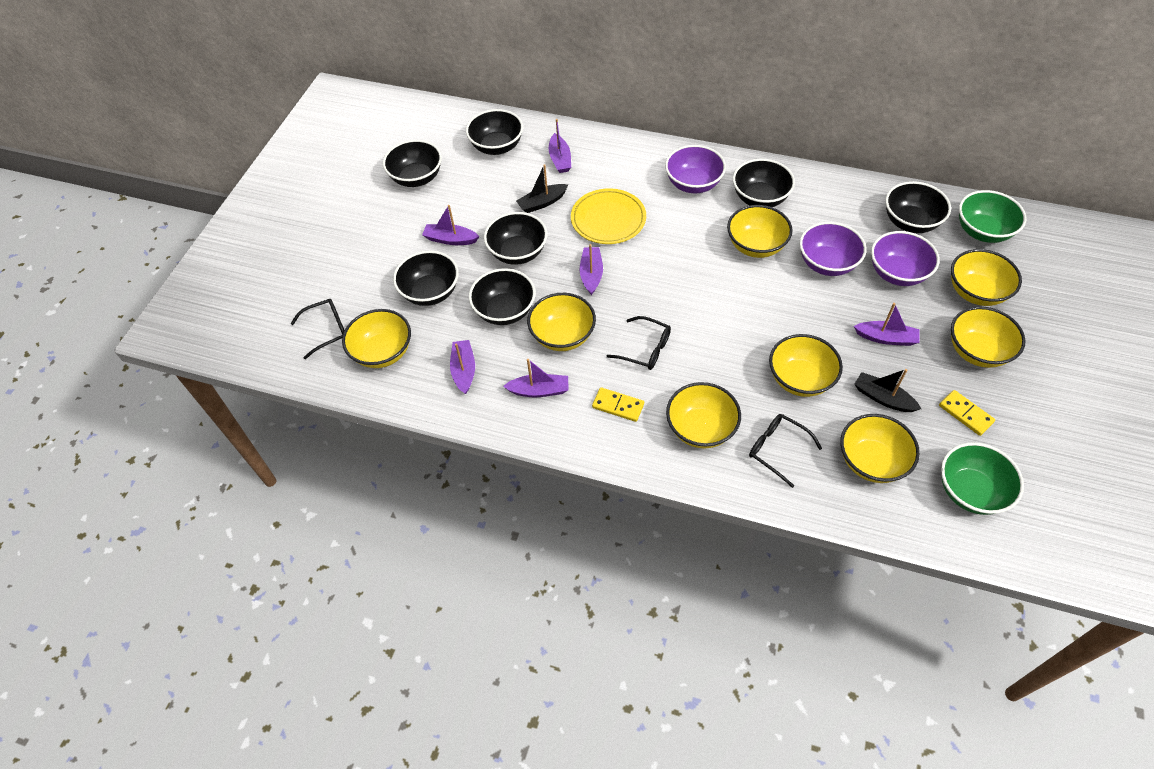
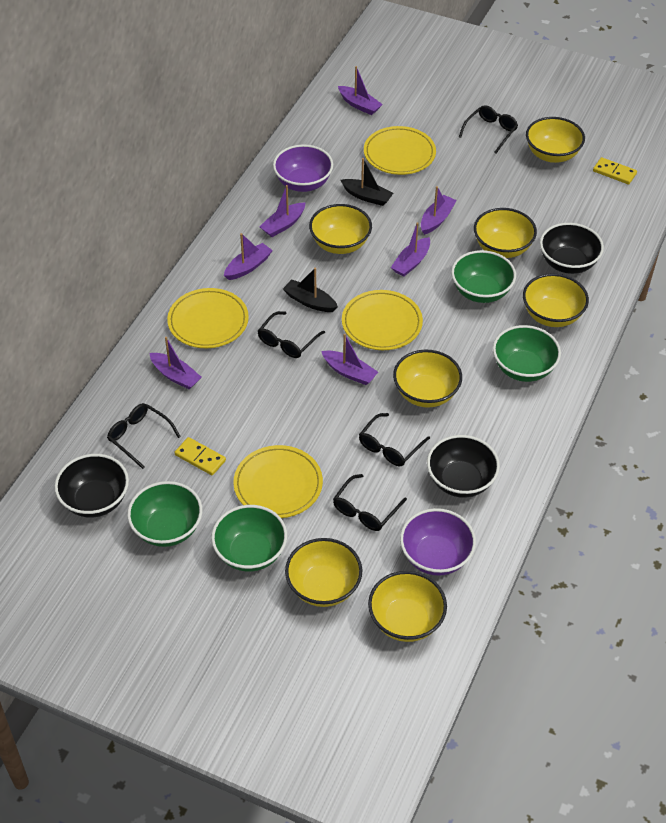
black bowl: [383,140,442,187] [393,251,459,306] [466,109,523,155] [469,268,536,325] [484,212,547,265] [733,159,795,207] [885,181,951,233] = 7 -> [54,454,129,518] [427,435,500,498] [540,223,604,274] = 3
black glasses: [290,299,344,359] [607,316,671,370] [749,414,822,488] = 3 -> [107,403,181,469] [258,311,325,358] [333,474,407,531] [359,413,430,466] [459,105,518,153] = 5
green bowl: [941,442,1024,515] [959,190,1026,243] = 2 -> [127,481,202,547] [211,505,287,572] [451,250,516,303] [493,325,561,382] = 4
purple boat: [422,205,480,245] [450,340,475,394] [503,359,569,397] [549,119,571,173] [580,244,603,295] [854,303,920,346] = 6 -> [149,337,202,389] [224,233,273,280] [259,185,306,237] [321,334,378,385] [338,66,383,115] [391,222,430,277] [421,186,457,235] = 7
purple bowl: [665,145,726,193] [799,222,867,276] [871,231,940,286] = 3 -> [273,144,333,192] [400,508,476,576] = 2
yellow bowl: [342,309,411,368] [527,293,596,351] [666,382,741,449] [727,205,793,258] [769,334,843,397] [840,414,920,483] [951,249,1022,306] [951,306,1026,368] = 8 -> [285,538,363,607] [309,204,372,254] [368,571,447,642] [393,350,462,408] [474,208,537,258] [523,273,589,327] [526,117,585,163] = 7
yellow plate: [571,188,646,244] = 1 -> [167,288,249,348] [233,445,323,518] [342,290,423,350] [364,126,436,175] = 4

